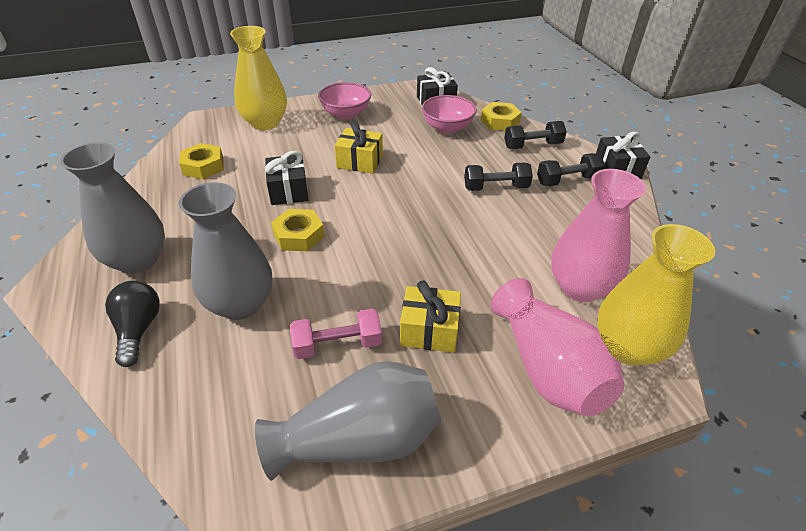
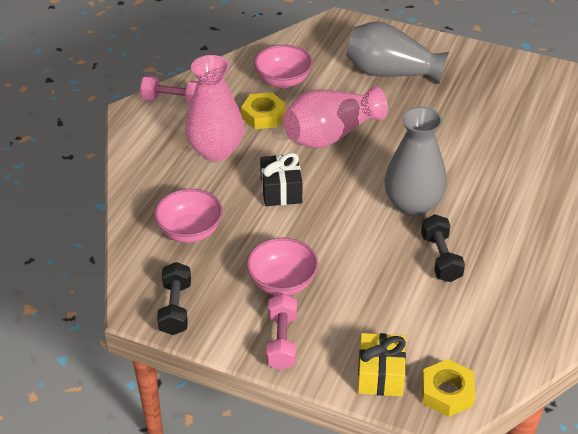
black dumbbell: [464,163,533,191] [504,121,567,149] [537,153,605,186] = 3 -> [157,262,191,335] [421,214,465,282] = 2
black gift: [265,151,309,205] [417,67,458,105] [596,132,650,179] = 3 -> [260,153,302,206] = 1
black light bulb: [105,281,160,367] = 1 -> none = 0
grey vase: [60,142,165,274] [179,182,272,320] [255,361,441,481] = 3 -> [346,21,449,84] [384,107,447,216] = 2
pink bowl: [318,82,371,120] [422,95,477,134] = 2 -> [154,189,223,243] [247,238,318,296] [254,45,313,88] = 3
pink dumbbell: [290,309,382,359] = 1 -> [140,75,198,105] [266,294,297,370] = 2
yellow gift: [335,122,383,174] [400,280,461,352] = 2 -> [358,333,406,396] = 1
yellow nut: [179,143,224,179] [271,209,325,251] [481,102,522,131] = 3 -> [241,92,286,129] [422,359,475,417] = 2
yellow vase: [230,26,287,130] [597,224,715,366] = 2 -> none = 0

